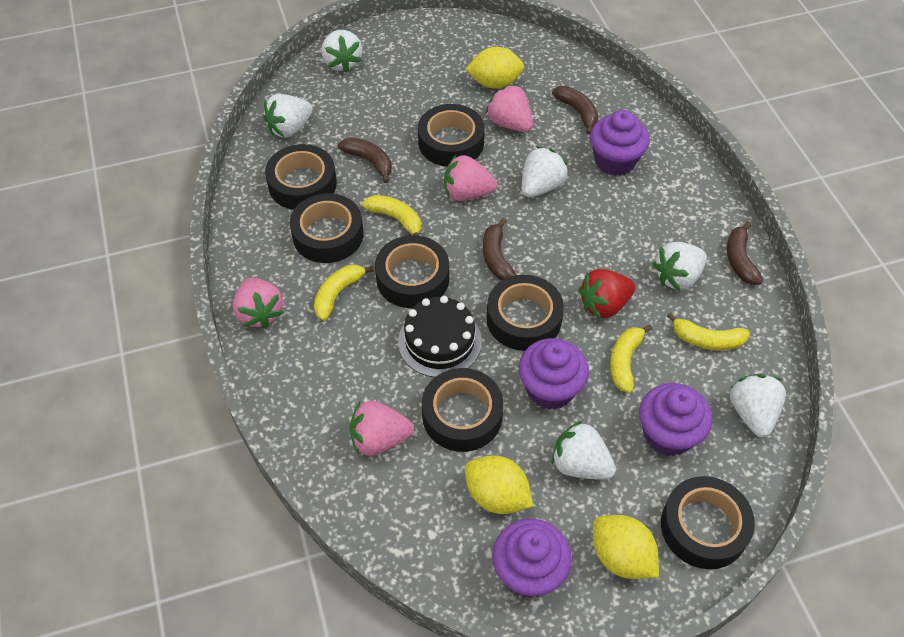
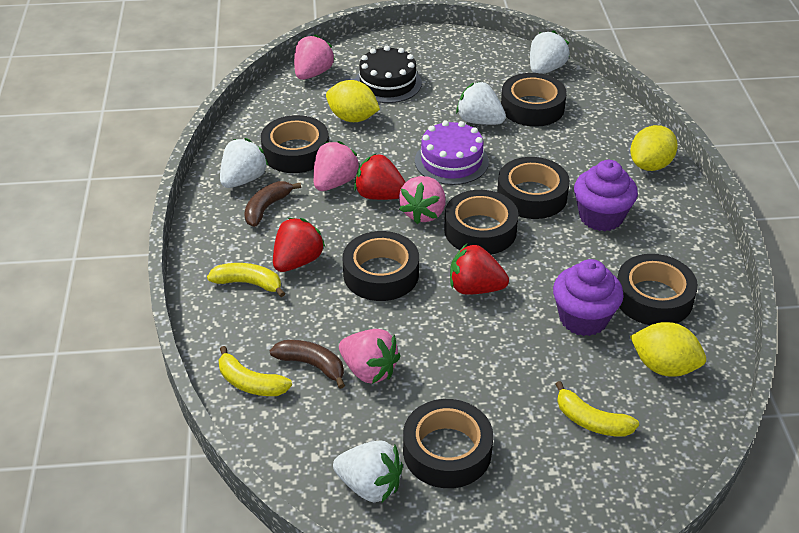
brown banana: [338,137,392,183] [483,218,516,280] [552,86,598,135] [727,221,763,285] = 4 -> [244,181,301,227] [270,340,345,389] = 2
purple cake: none = 0 -> [415,121,489,185] = 1
purple cupcake: [492,519,572,598] [519,338,589,410] [590,110,650,176] [639,383,712,456] = 4 -> [553,259,624,336] [574,160,638,231] = 2
red strawberry: [579,269,636,319] = 1 -> [273,218,325,272] [354,154,405,200] [450,244,509,295] = 3
white strawberry: [263,94,313,138] [322,30,363,73] [522,146,569,197] [551,421,616,480] [652,242,707,291] [730,374,786,437] = 6 -> [220,138,269,188] [333,440,403,502] [456,81,506,125] [530,30,570,74] = 4
yellow banana: [314,264,374,321] [362,195,421,236] [610,325,653,393] [667,312,750,350] = 4 -> [207,263,285,297] [219,346,292,396] [555,381,639,437] = 3

